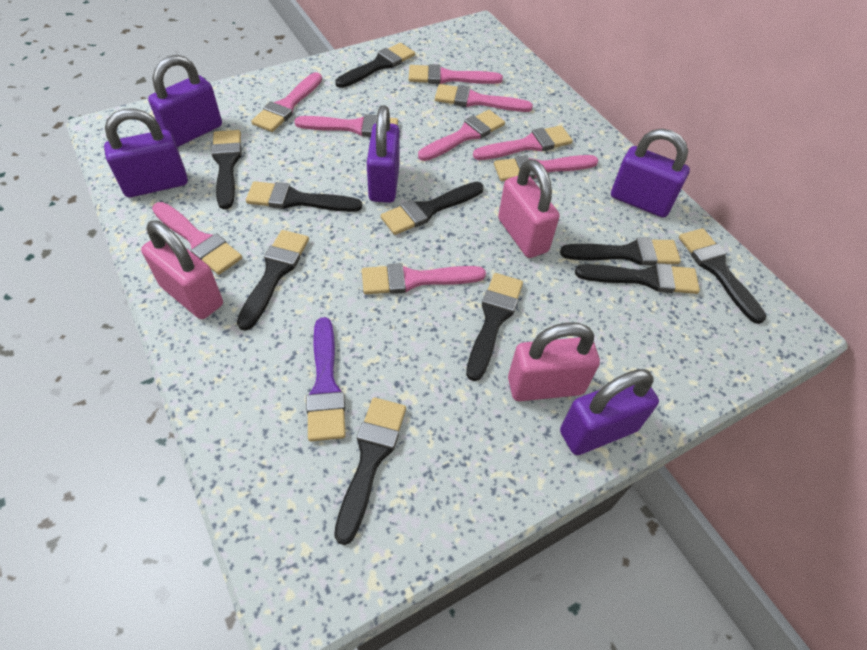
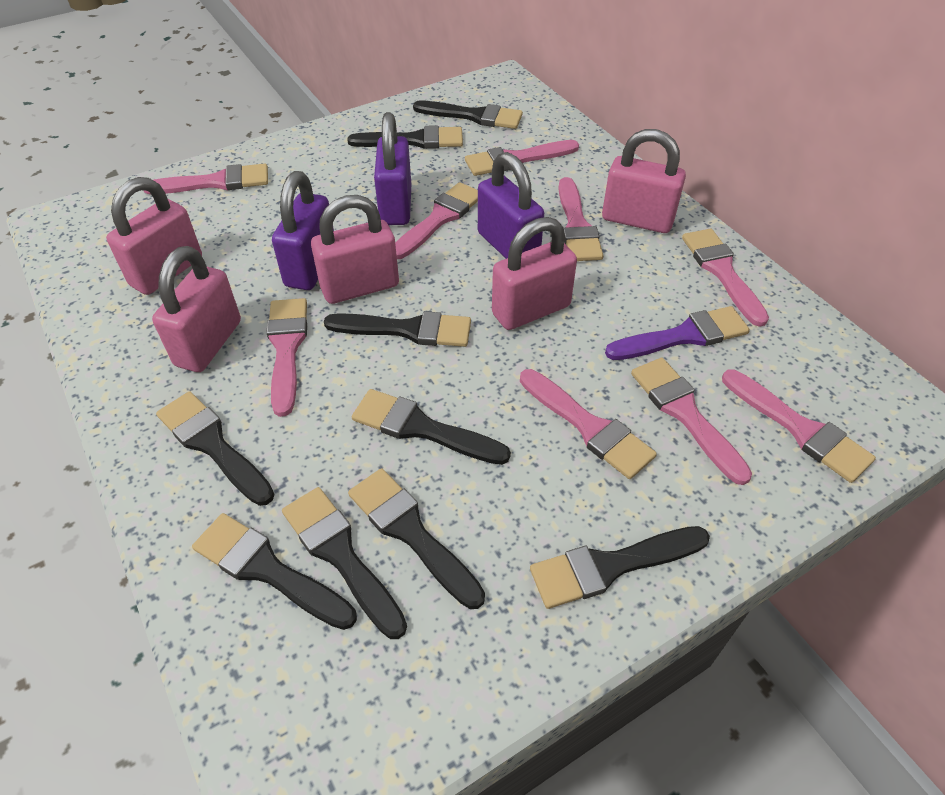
black brush: [211,130,242,209] [237,230,309,331] [246,181,362,212] [334,397,406,545] [335,43,415,88] [381,182,484,235] [466,273,523,381] [560,238,681,265] [575,263,700,294] [679,228,766,324] = 10 -> [156,391,275,506] [192,513,357,630] [282,487,407,639] [324,311,471,347] [347,125,463,149] [348,468,485,609] [352,389,511,465] [413,101,523,129] [530,526,710,609] = 9
pink padlock: [141,220,223,319] [498,159,560,258] [508,322,600,401] = 3 -> [106,177,202,295] [152,246,241,372] [311,195,399,304] [492,217,577,330] [602,129,686,233] = 5
purple padlock: [104,108,188,197] [148,55,222,147] [367,105,400,203] [560,369,659,455] [611,129,690,218] = 5 -> [272,171,334,290] [374,112,411,225] [478,152,544,259] = 3

